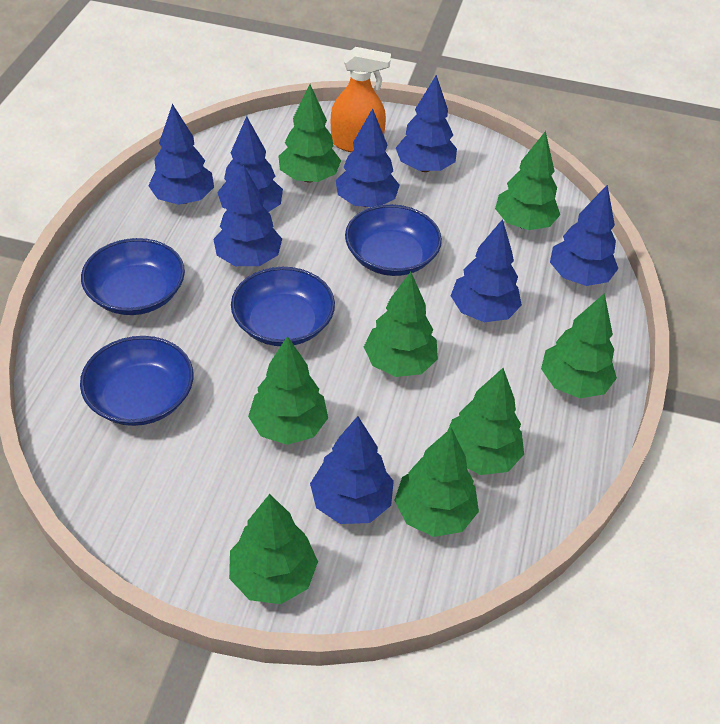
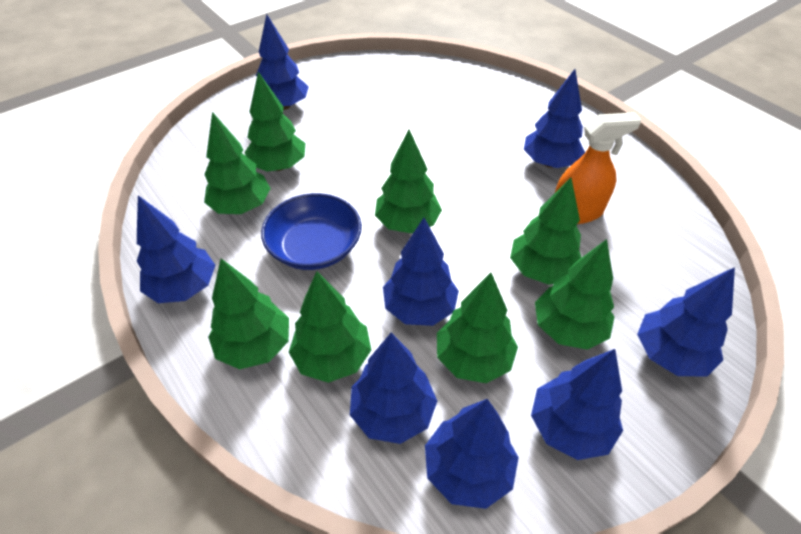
blue bowl: [80,336,194,426] [81,238,185,315] [231,267,335,346] [345,204,442,276] = 4 -> [261,193,362,270] = 1

